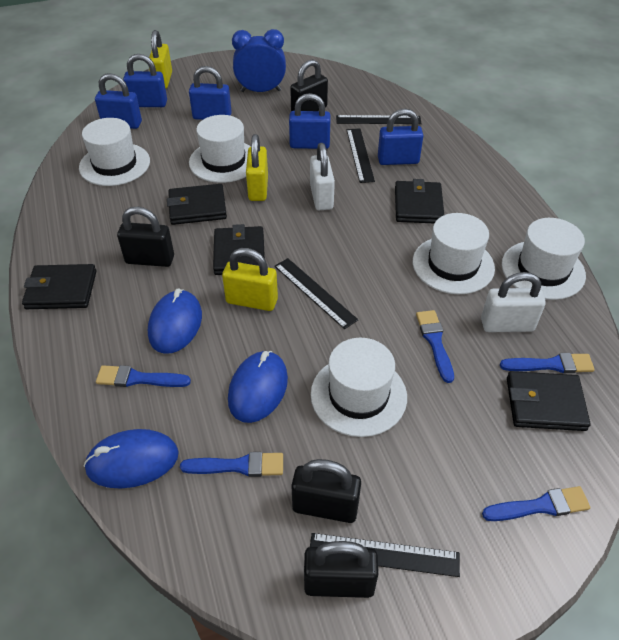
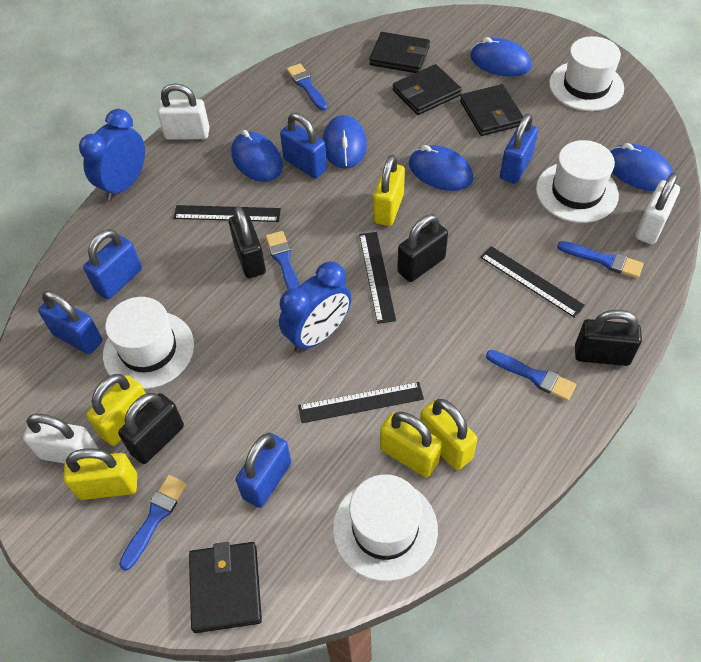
black wallet: [22,264,96,309] [167,184,227,225] [213,224,265,275] [395,179,444,223] [507,371,591,431] = 5 -> [189,542,262,633] [369,32,430,73] [393,64,462,115] [460,84,524,136] = 4
blue clock: [232,29,286,92] = 1 -> [79,109,145,201] [279,262,351,352] = 2
blue mouse: [83,429,179,488] [148,288,202,354] [228,351,288,423] = 3 -> [231,130,283,182] [323,115,367,169] [409,145,473,191] [470,37,531,77] [610,143,673,191] = 5
white hat: [79,118,150,186] [189,115,251,183] [311,338,407,437] [413,213,495,294] [502,218,586,300] = 5 -> [103,297,194,389] [333,474,438,581] [536,140,619,223] [549,36,624,111] = 4
white padlock: [310,143,335,210] [481,272,546,332] = 2 -> [23,413,98,464] [157,83,210,140] [636,173,680,244] = 3
yellow padlock: [149,30,172,89] [222,248,278,311] [246,134,268,201] = 3 -> [63,448,137,500] [86,374,146,446] [373,155,405,226] [380,411,442,477] [420,399,477,470] = 5

